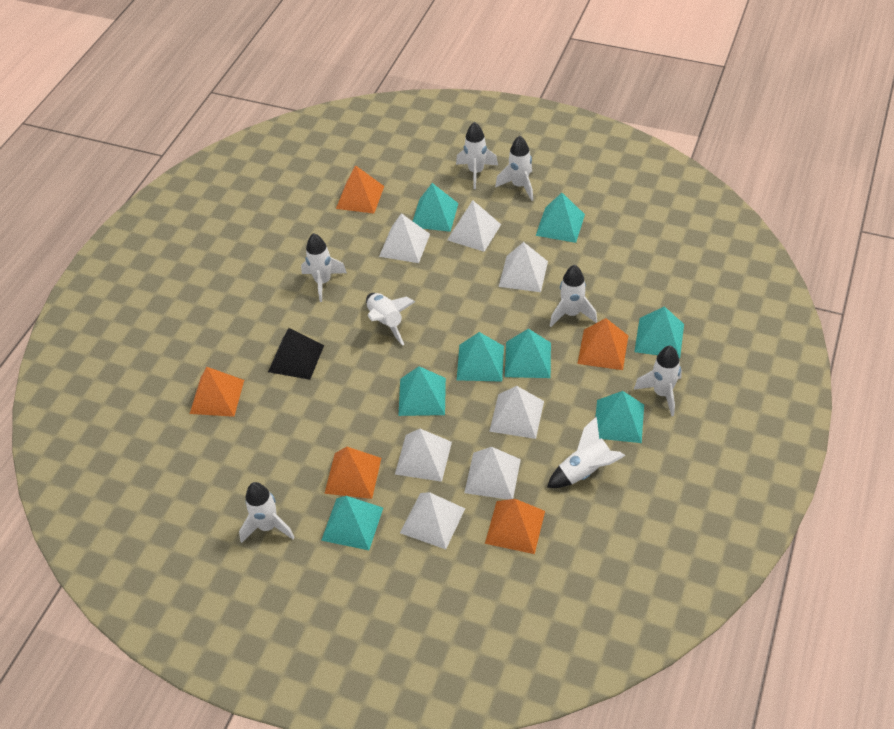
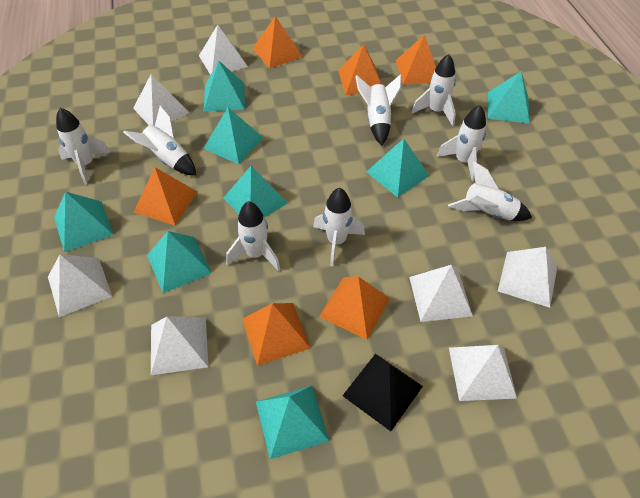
orange pyramid: [190,367,244,417] [324,447,381,499] [336,165,384,214] [485,499,545,554] [577,318,628,370] = 5 -> [133,167,197,225] [242,303,310,366] [253,16,303,68] [319,276,390,340] [338,44,382,95] [396,35,436,85] = 6

